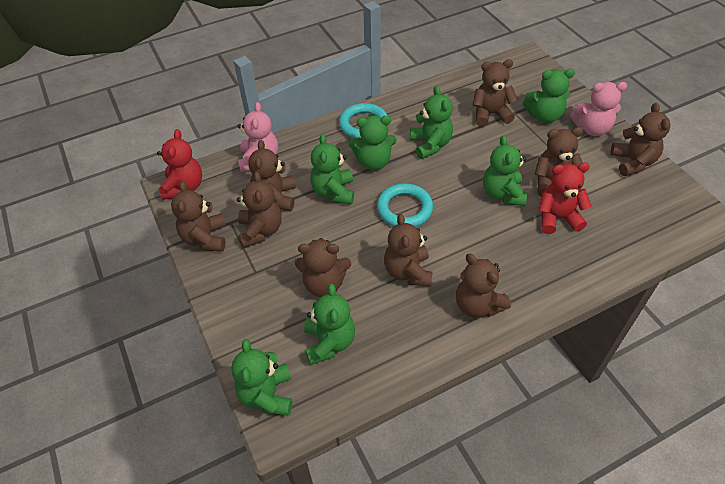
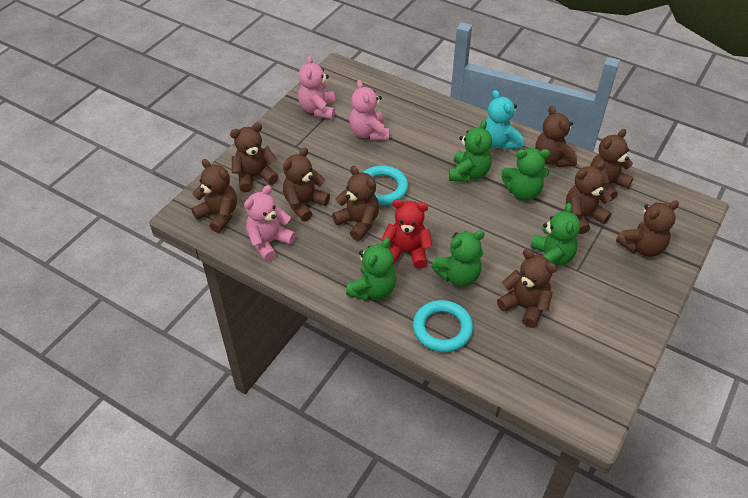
green teddy bear: [231,339,292,416] [304,284,355,365] [310,134,354,204] [349,116,397,170] [410,86,453,159] [483,135,527,206] [523,69,575,123] = 7 -> [346,238,396,301] [431,230,485,286] [449,120,492,182] [502,148,550,201] [531,203,580,266] = 5
pink teddy bear: [238,102,278,172] [570,82,627,136] = 2 -> [244,185,296,261] [298,56,335,119] [349,80,389,141] = 3
red teddy bear: [157,129,202,200] [538,163,592,234] = 2 -> [382,199,432,269] = 1
turquoise teddy bear: none = 0 -> [485,90,524,150] = 1

